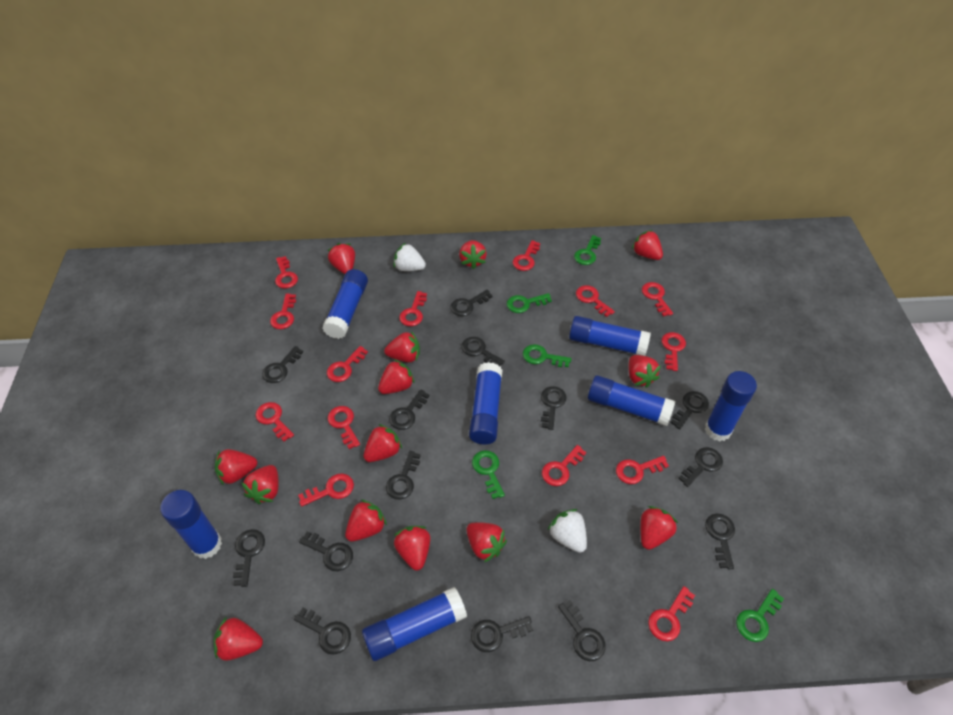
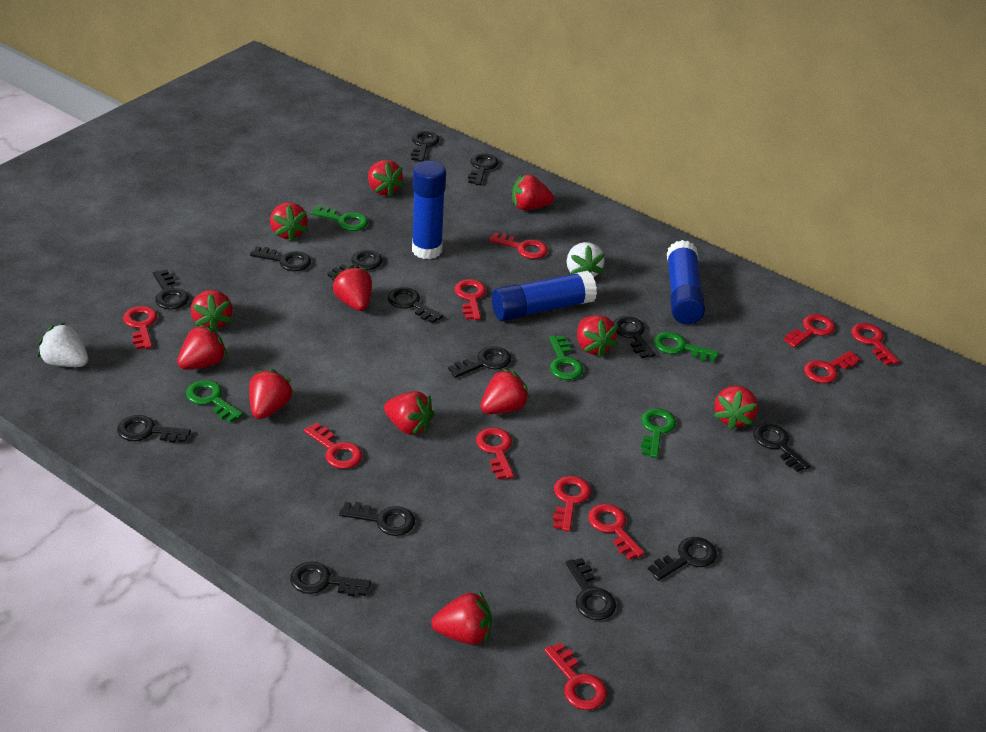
blue glue stick: [160,490,222,559] [322,269,368,339] [362,587,467,661] [469,362,503,445] [569,316,651,356] [588,375,675,426] [705,371,757,441] = 7 -> [412,160,446,259] [492,271,597,321] [667,240,705,324] = 3
red key: [256,402,294,442] [270,293,296,329] [275,256,298,289] [298,473,354,507] [327,346,368,382] [328,406,360,449] [399,291,427,326] [513,240,540,271] [542,445,586,486] [576,285,615,317] [616,456,669,484] [642,282,673,317] [648,586,695,641] [662,332,686,371] = 14 -> [123,306,157,349] [304,423,362,469] [454,279,486,320] [476,427,514,479] [489,232,548,259] [544,642,607,710] [552,476,591,531] [588,504,644,560] [784,314,835,348] [804,351,860,383] [851,323,899,365] = 11
red strawberry: [214,617,263,661] [215,449,257,485] [241,465,279,504] [327,243,355,274] [345,499,387,541] [364,424,402,462] [378,359,415,394] [384,331,420,363] [394,526,430,571] [459,240,487,269] [467,522,507,562] [628,355,661,388] [632,230,663,260] [640,506,678,550] = 14 -> [177,324,227,370] [191,290,233,332] [249,369,294,419] [270,202,308,241] [332,265,372,311] [368,160,404,197] [384,391,435,435] [431,591,492,645] [480,368,530,414] [512,174,554,210] [577,315,618,358] [714,385,758,430] = 12

